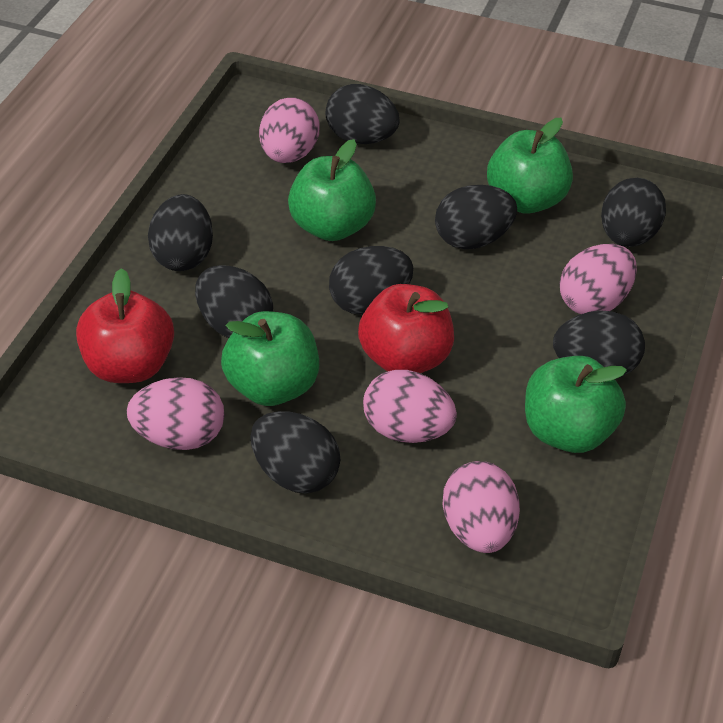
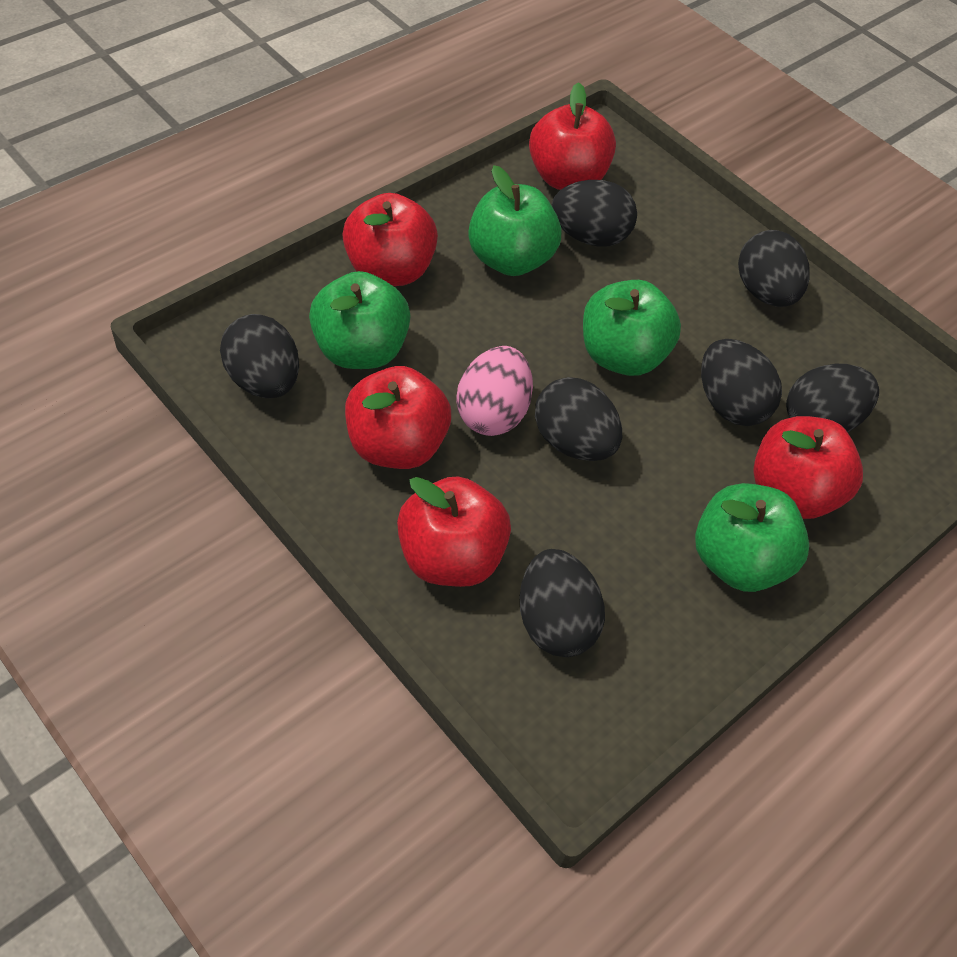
black egg: [148,194,213,271] [195,265,273,338] [250,411,341,494] [326,84,399,144] [329,246,413,315] [435,185,517,249] [553,310,645,378] [601,178,666,247] = 8 -> [220,314,299,398] [519,549,605,657] [535,377,622,461] [552,180,637,247] [701,339,782,426] [738,230,810,307] [786,364,879,432] = 7
pink egg: [126,377,225,450] [259,98,320,163] [363,370,457,443] [442,461,520,553] [560,244,637,314] = 5 -> [456,346,533,436] = 1
red apple: [76,268,174,383] [358,284,454,373] = 2 -> [342,193,438,286] [345,366,451,469] [397,476,511,587] [529,82,616,190] [753,416,863,519] = 5

